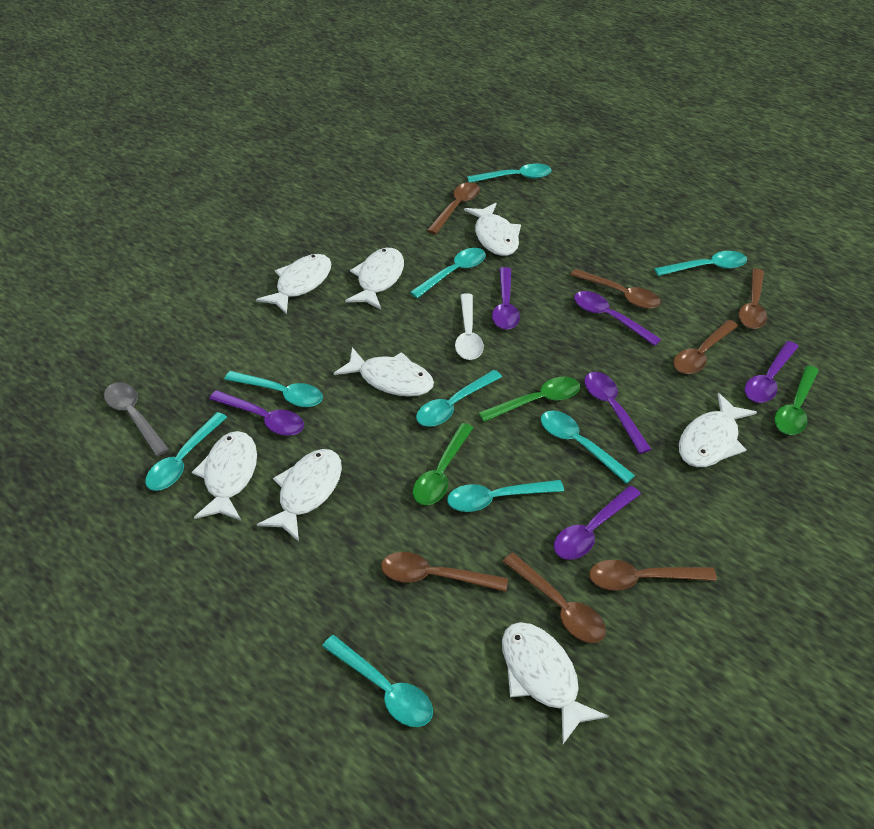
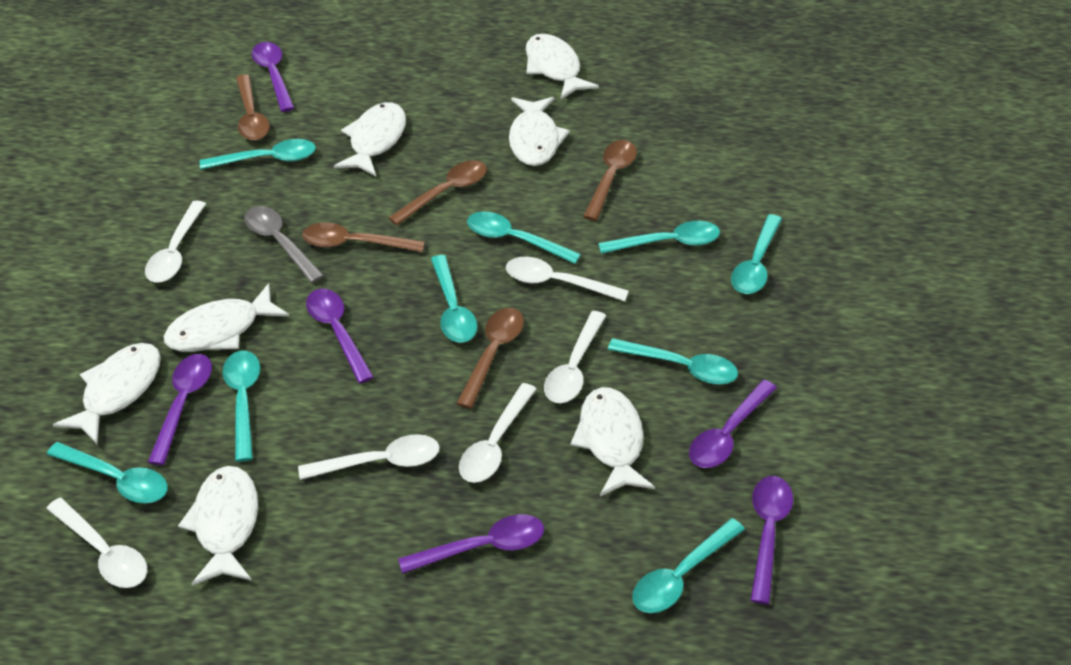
brown spoon: [381,552,508,592] [427,182,480,234] [502,553,606,643] [570,269,661,309] [589,560,717,591] [673,320,738,374] [739,269,767,329] = 7 -> [236,74,270,141] [302,223,425,252] [388,160,487,225] [456,308,524,409] [583,140,637,221] = 5
green spoon: [413,423,473,505] [479,377,580,422] [774,365,819,435] = 3 -> none = 0
white fish: [192,431,257,521] [256,254,331,315] [257,449,342,542] [333,347,434,397] [345,248,404,310] [464,203,521,256] [502,622,608,744] [679,393,757,467] = 8 -> [53,343,161,444] [164,283,289,352] [178,466,258,586] [334,102,406,176] [509,97,570,166] [526,34,599,99] [570,387,655,496] = 7
white spoon: [455,293,484,360] = 1 -> [46,498,147,588] [145,201,206,282] [298,434,440,480] [459,383,537,483] [506,257,629,302] [544,311,606,403] = 6

